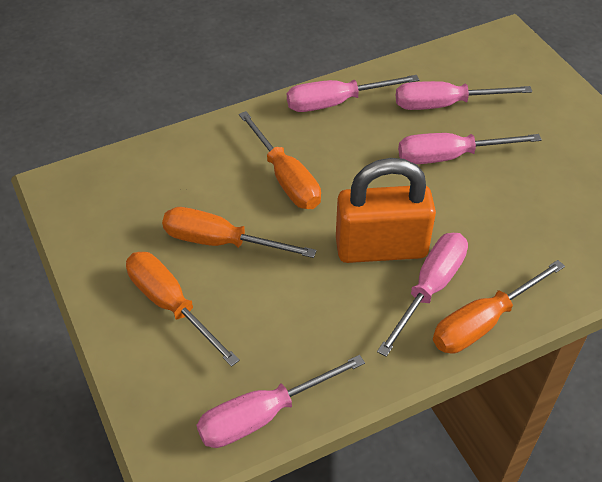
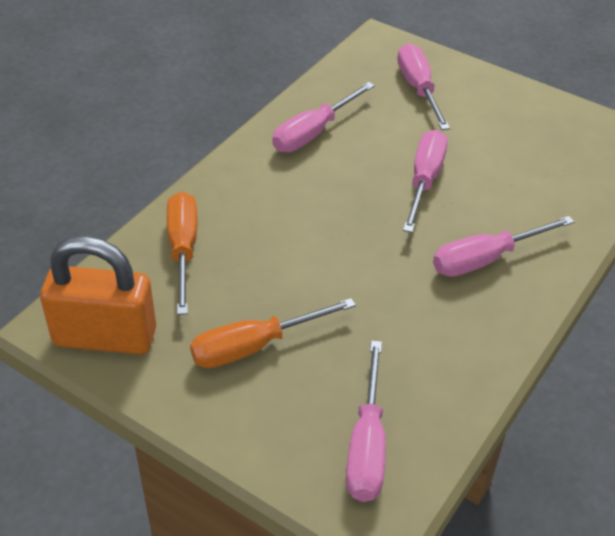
orange screwdriver: [126,252,240,367] [162,207,316,258] [239,111,321,209] [433,260,565,354] = 4 -> [167,191,197,315] [190,298,356,368] = 2

